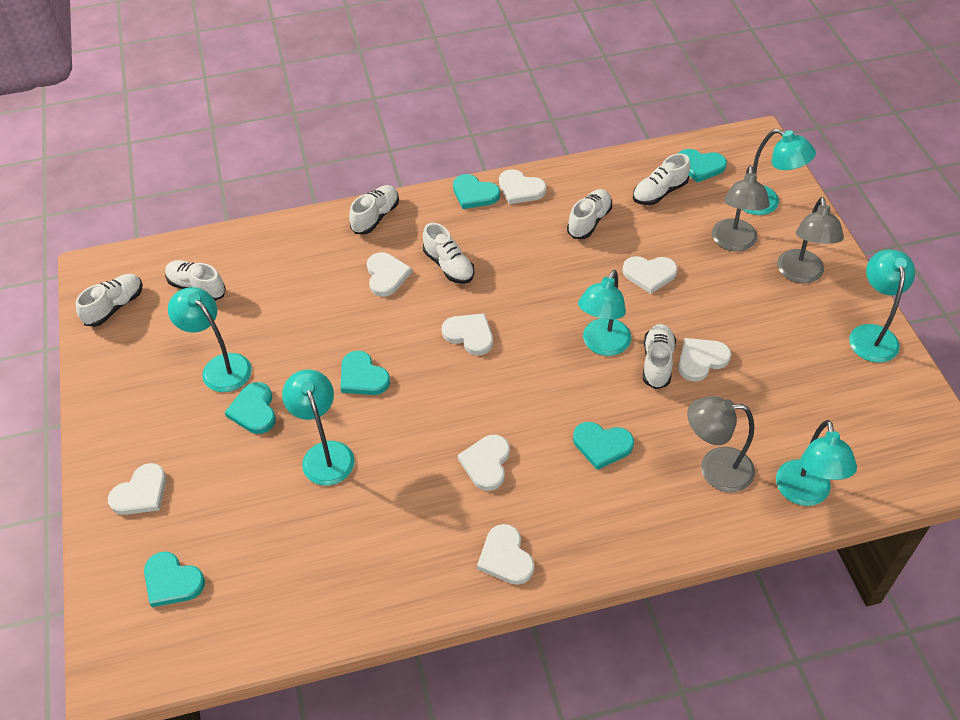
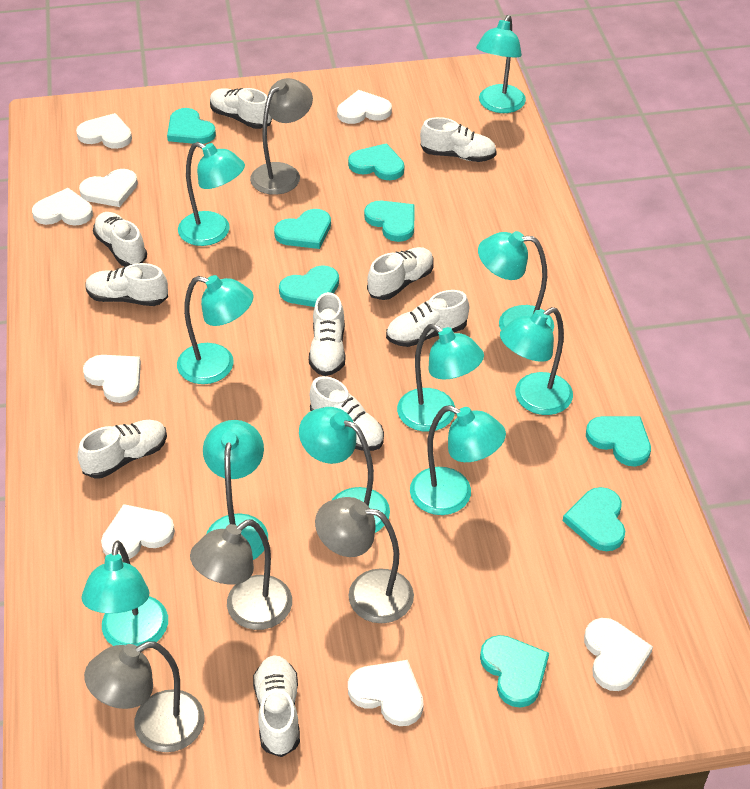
grey lamp: [687,396,755,492] [712,165,770,251] [777,197,844,283] = 3 -> [84,641,205,752] [190,519,292,630] [250,78,313,195] [315,497,414,623] = 4
turquoise heart: [144,552,205,607] [225,382,276,434] [341,351,390,395] [453,174,500,209] [573,422,634,470] [678,149,727,183] = 6 -> [167,108,216,144] [274,209,331,249] [279,265,339,307] [348,143,404,180] [364,201,415,242] [480,635,549,708] [563,487,625,551] [586,416,651,466] = 8
turquoise lamp: [168,287,252,392] [282,370,355,485] [578,270,631,356] [742,129,816,215] [776,420,857,506] [849,249,915,363] = 6 -> [81,540,168,647] [177,275,253,384] [178,142,245,246] [203,420,268,560] [299,407,390,533] [397,324,484,432] [410,405,506,515] [476,15,526,113] [478,231,554,332] [500,307,573,415] = 10
white shoe: [76,274,143,327] [165,260,226,301] [349,185,399,234] [423,223,474,284] [567,189,612,239] [633,154,690,205] [643,324,676,389] = 7 -> [77,420,167,478] [86,263,168,306] [93,212,147,267] [210,88,272,129] [253,655,300,757] [309,292,345,376] [310,376,384,451] [367,247,434,300] [386,290,469,347] [420,117,497,162] = 10

